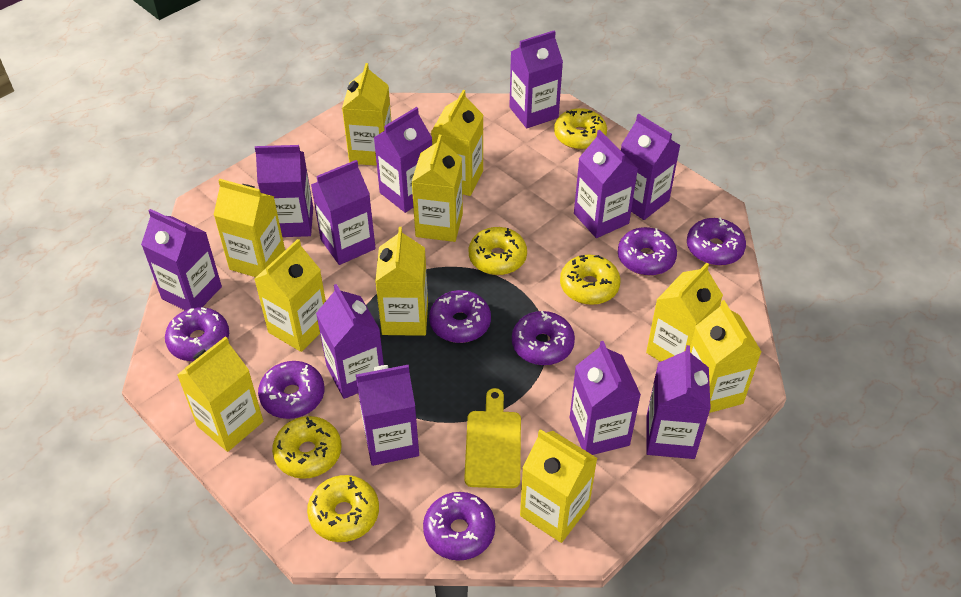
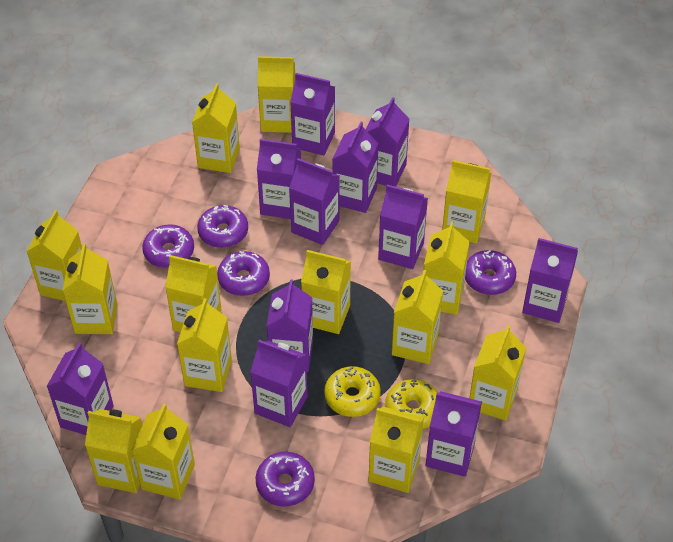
purple donut: [165,307,229,361] [258,361,324,419] [423,492,495,561] [429,290,491,343] [512,311,575,365] [618,227,677,276] [687,217,746,266] = 7 -> [142,224,194,268] [197,205,248,248] [217,251,270,296] [256,452,315,507] [465,250,516,295] = 5
yellow carton: [177,336,263,452] [214,179,285,277] [255,239,326,352] [342,63,392,166] [375,227,428,336] [412,135,463,242] [431,90,484,196] [520,429,598,543] [646,263,723,362] [690,300,762,413] = 10 -> [26,210,82,301] [62,243,117,334] [85,409,142,493] [131,404,195,500] [165,255,221,332] [177,298,232,392] [192,83,240,173] [258,56,295,133] [301,250,351,334] [368,406,424,493] [392,270,443,364] [424,222,470,315] [442,160,492,243] [469,325,526,421] = 14
yellow cutting board: [464,388,521,488] = 1 -> none = 0
yellow donut: [272,416,341,479] [307,475,379,542] [469,227,527,275] [554,108,607,150] [560,255,621,305] = 5 -> [324,366,381,417] [385,379,437,429] = 2

